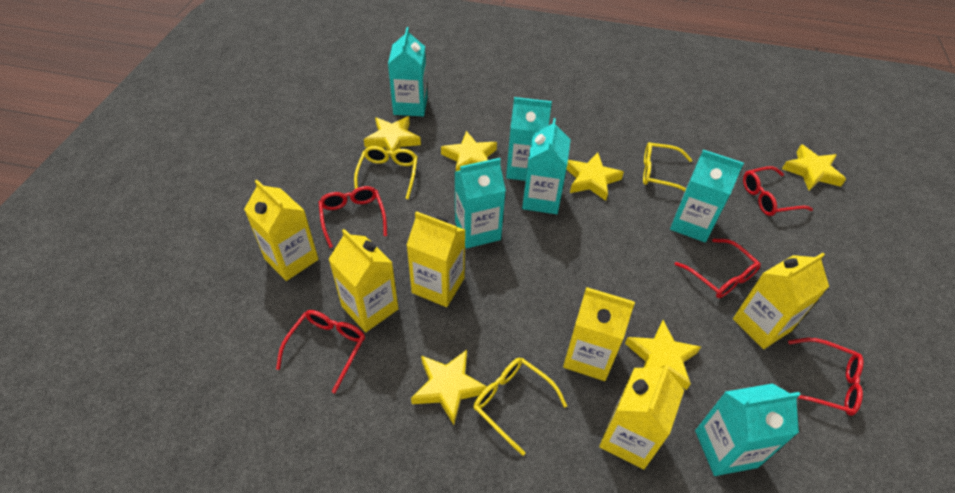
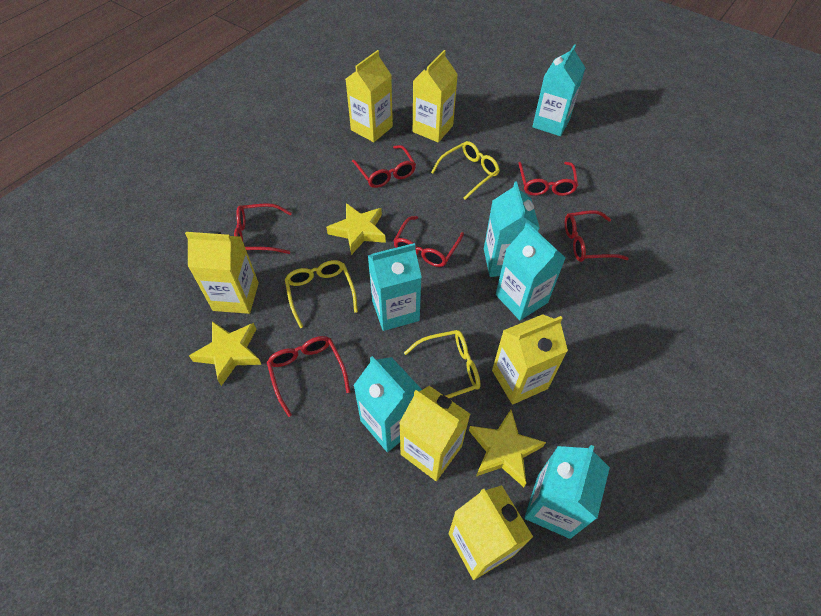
red glasses: [276,310,365,393] [319,186,387,248] [675,238,761,298] [743,166,813,216] [788,338,864,416] = 5 -> [234,203,292,254] [267,336,350,417] [352,145,416,188] [394,216,464,267] [519,161,578,196] [565,210,629,262] = 6
yellow star: [364,116,421,160] [411,350,487,425] [441,131,497,171] [567,153,624,201] [625,320,701,390] [782,144,846,191] = 6 -> [189,321,262,386] [326,203,386,255] [469,410,546,487] = 3

